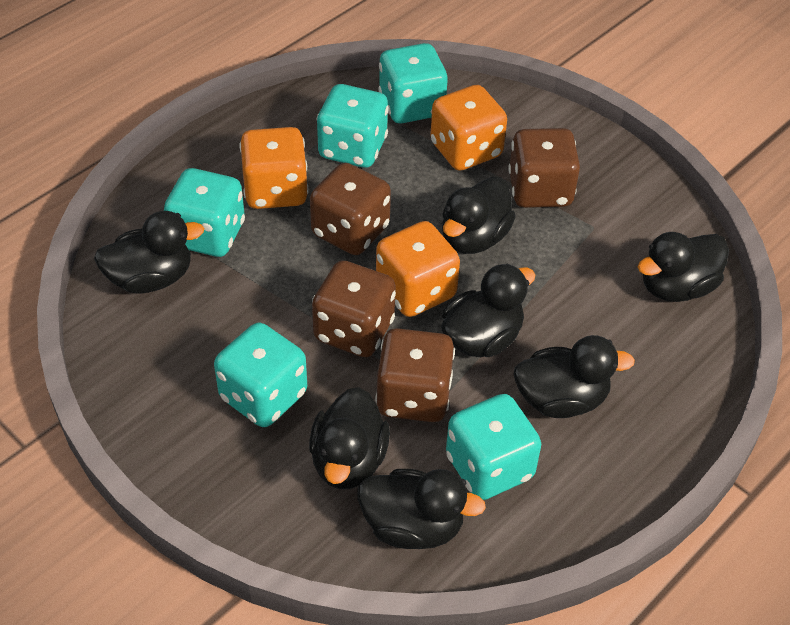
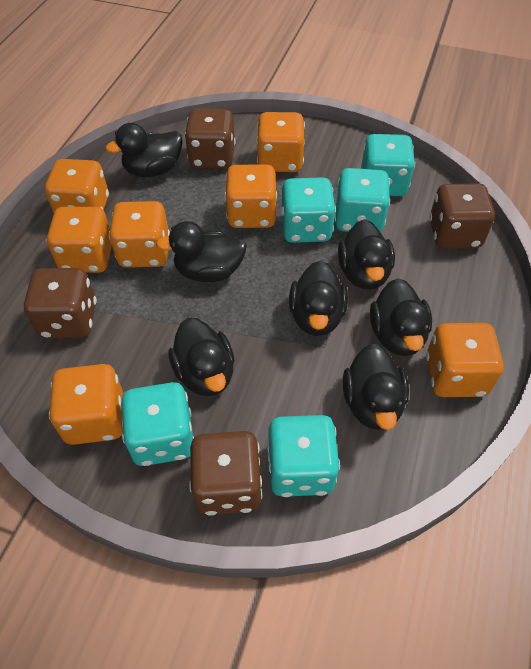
orange dice: [240,127,308,209] [376,221,460,317] [430,85,507,171] = 3 -> [45,159,109,213] [46,207,112,273] [49,364,124,445] [109,201,170,268] [225,164,277,228] [256,112,305,172] [426,323,504,397] = 7

